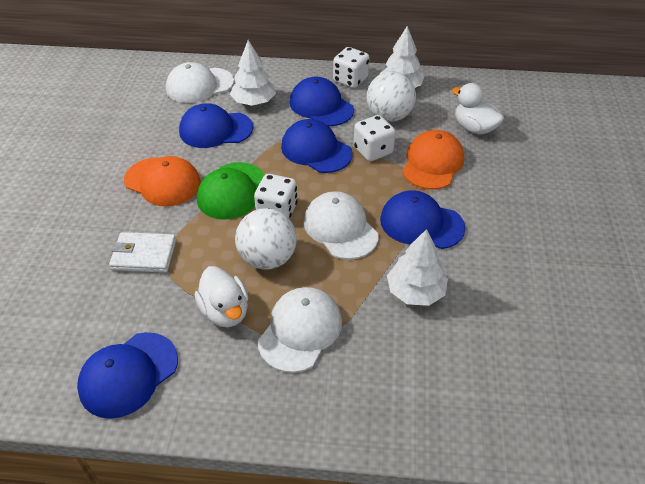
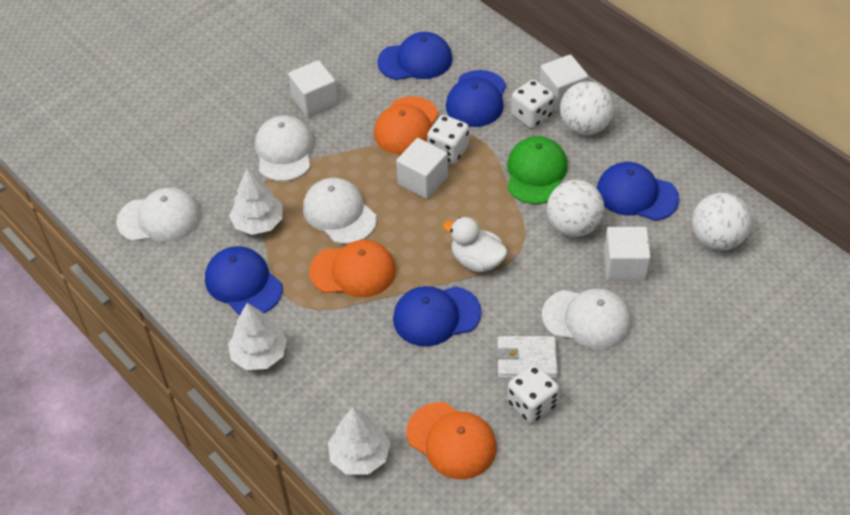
orange cap: [124,156,201,207] [402,130,464,189] = 2 -> [309,240,396,297] [374,96,439,155] [406,402,497,479] = 3
white ball: [235,208,297,270] [367,71,416,122] = 2 -> [547,180,604,237] [560,81,614,135] [692,193,751,251] = 3
white cap: [166,62,234,103] [258,287,342,373] [304,191,379,260] = 3 -> [116,188,201,242] [255,115,314,181] [303,178,377,244] [542,288,631,349] = 4
white cube: none = 0 -> [288,60,338,118] [396,138,448,199] [539,54,589,112] [604,227,651,281] = 4
white duck: [195,266,248,327] [452,83,504,135] = 2 -> [443,217,508,272] = 1

